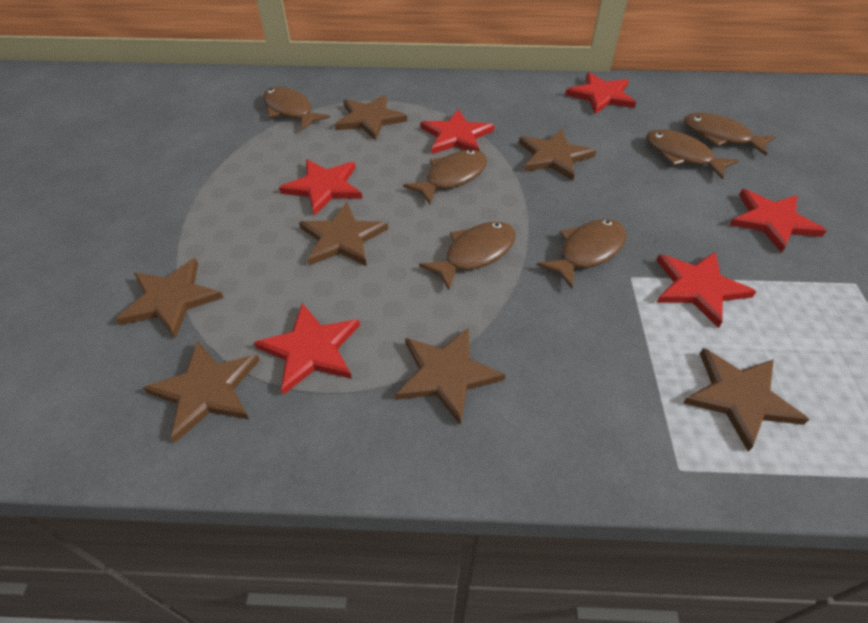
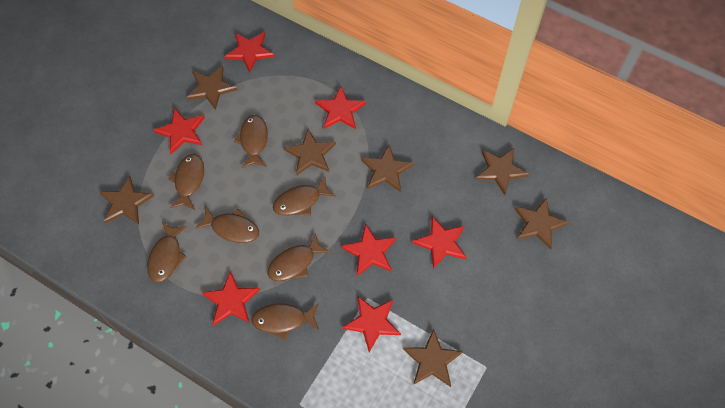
brown fish: [263,87,330,131] [403,150,487,204] [419,222,516,290] [537,219,626,289] [646,129,739,180] [684,113,776,156] = 6 -> [147,222,187,283] [168,154,204,210] [195,207,259,243] [234,115,268,168] [251,303,319,340] [267,232,330,281] [273,177,336,216] = 7
red star: [254,303,360,395] [279,159,362,216] [420,109,495,154] [565,72,636,114] [656,252,757,328] [730,189,827,253] = 6 -> [153,108,205,154] [201,271,260,326] [225,32,275,73] [315,86,366,129] [341,223,396,276] [342,296,401,352] [412,216,467,269] = 7

